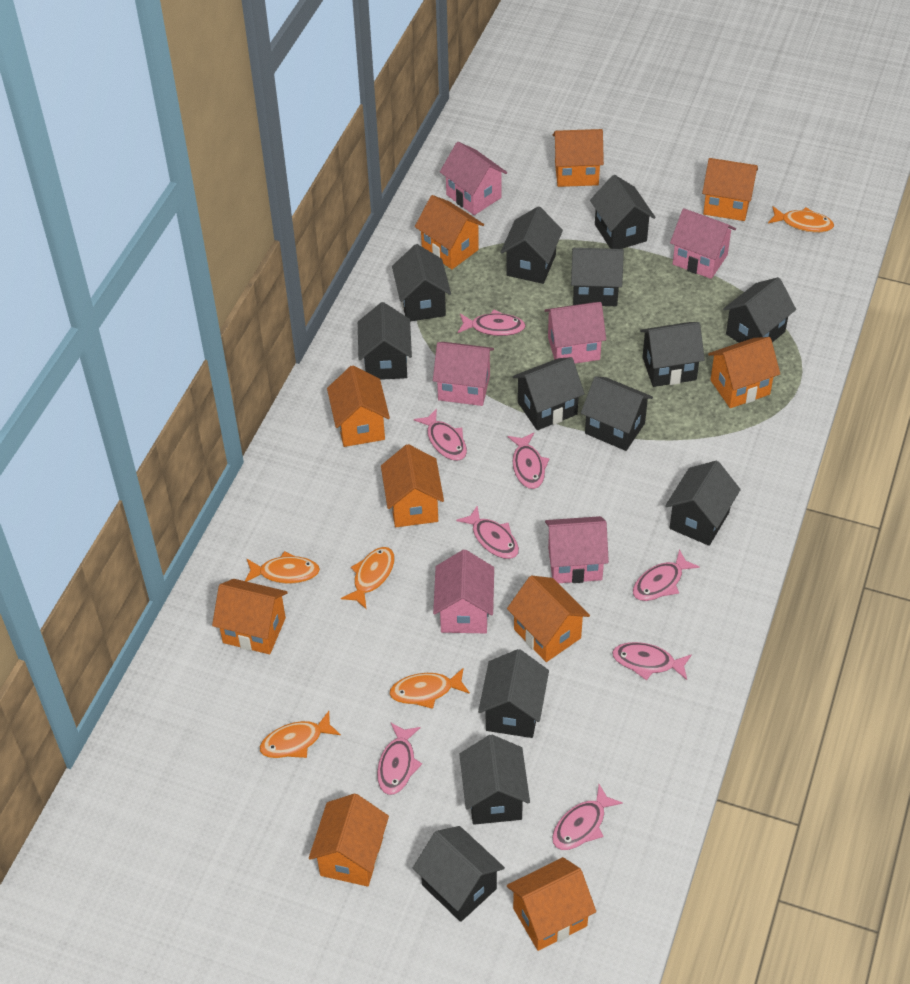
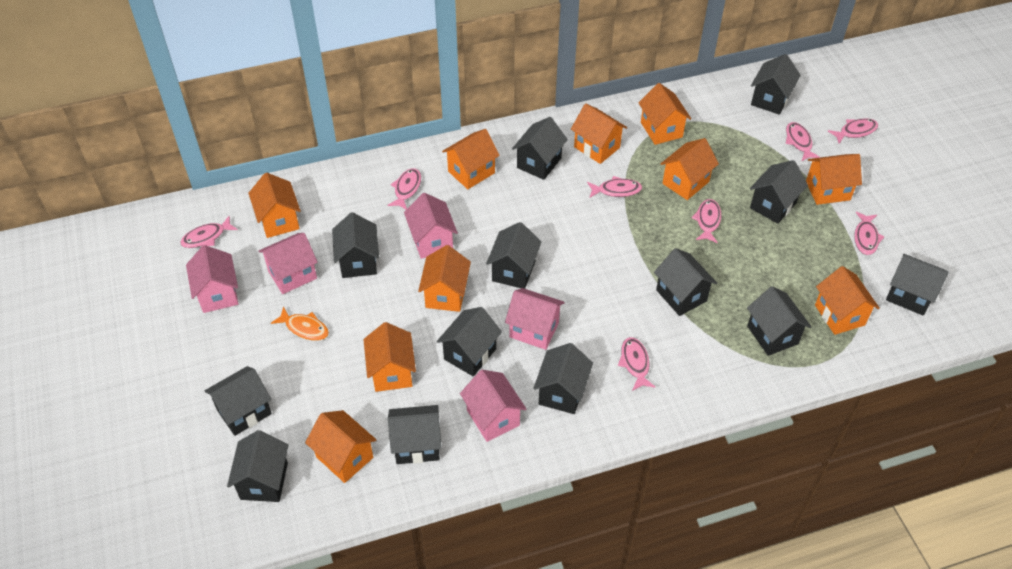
orange fish: [245,551,320,584] [260,711,341,758] [341,547,394,610] [389,667,470,709] [768,206,834,232] = 5 -> [271,306,329,341] = 1
pink house: [433,342,494,406] [433,550,494,633] [440,142,507,215] [544,302,606,364] [545,516,609,583] [670,208,736,279] = 6 -> [186,245,238,313] [259,233,318,294] [404,193,458,259] [460,370,526,442] [505,288,565,350] = 5

